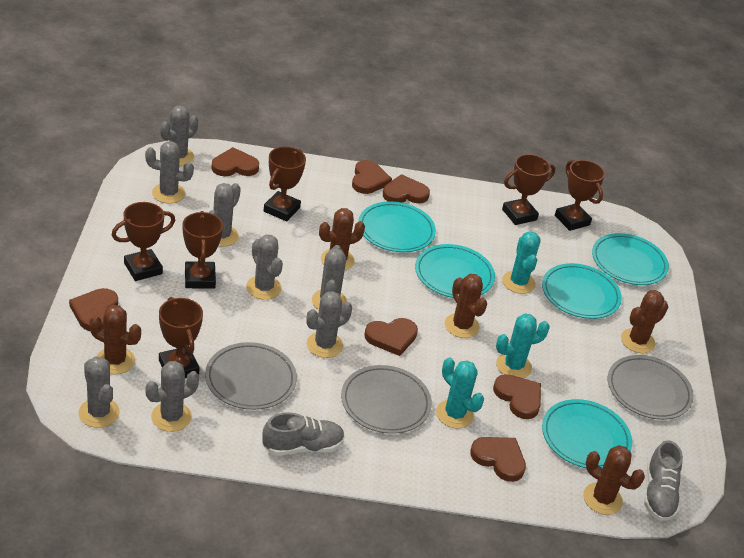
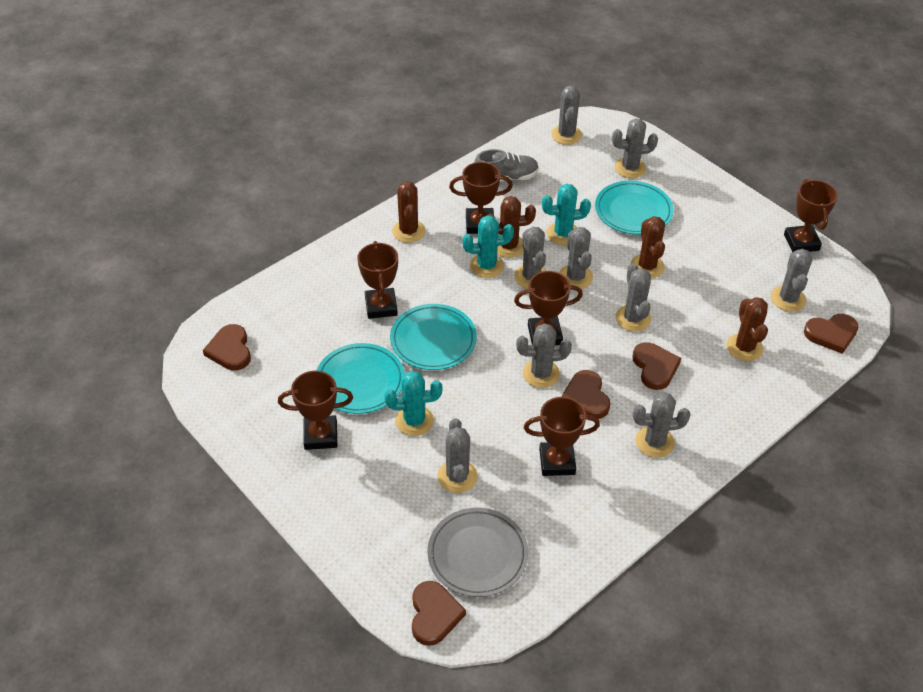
brown cactus: [89,305,141,374] [319,208,365,271] [445,274,487,338] [583,445,645,515] [621,290,668,353] = 5 -> [392,181,426,243] [488,196,536,258] [630,216,665,279] [727,297,768,361] = 4
brown heart: [69,288,118,331] [211,147,259,176] [352,160,392,194] [364,318,418,356] [383,174,430,203] [470,437,526,482] [493,374,541,419] = 7 -> [203,324,251,371] [412,581,466,646] [561,370,610,419] [632,342,681,390] [804,314,859,354] = 5
grey cactus: [78,356,120,428] [145,141,194,204] [145,361,199,432] [160,105,198,166] [209,183,241,247] [246,235,283,300] [306,291,352,358] [312,245,347,310] = 8 -> [437,418,478,493] [514,227,547,289] [516,323,572,388] [551,86,582,145] [559,227,593,289] [612,118,658,178] [615,263,651,332] [633,392,691,458] [771,249,813,312] = 9
grey plate: [205,342,297,410] [341,365,432,434] [608,355,694,420] = 3 -> [427,508,528,597] = 1
grey shoe: [262,412,345,455] [644,440,683,521] = 2 -> [474,149,539,182] = 1
turquoise plate: [358,201,436,252] [415,244,495,298] [542,263,622,319] [542,399,632,468] [592,233,669,285] = 5 -> [316,343,404,414] [390,304,477,370] [595,181,674,235] = 3

